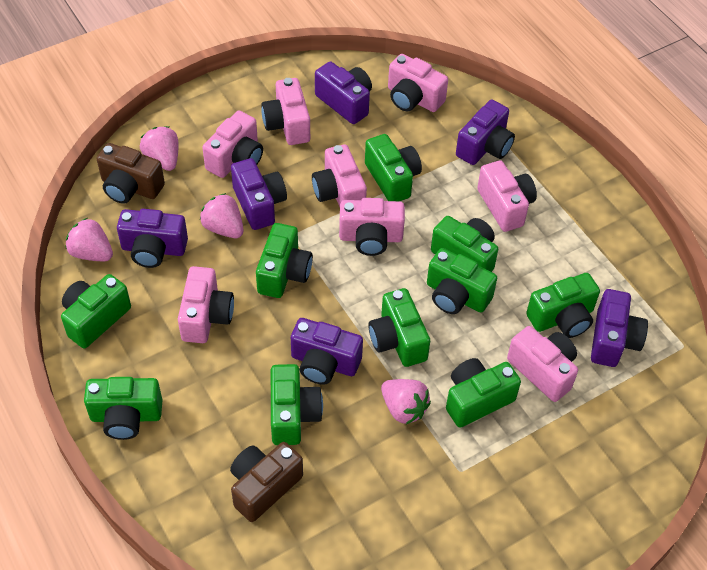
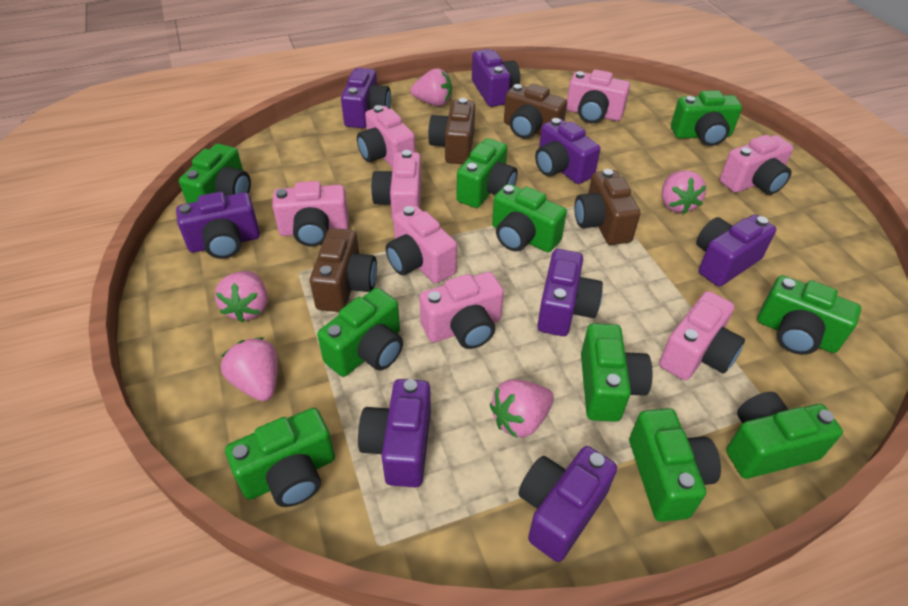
brown camera: [97,143,165,204] [230,442,303,522] = 2 -> [310,228,377,312] [428,98,475,164] [504,84,567,139] [574,169,640,245] = 4
pink strawberry: [66,218,113,261] [140,126,178,171] [200,193,243,238] [381,379,431,424] = 4 -> [215,271,268,323] [221,337,277,401] [410,68,452,106] [490,380,554,438] [662,171,706,214] = 5
purple camera: [117,209,188,268] [231,158,287,230] [291,318,363,385] [315,62,372,124] [456,100,515,165] [591,289,648,367] = 6 -> [176,192,260,259] [341,68,391,128] [358,379,431,487] [472,49,520,107] [518,446,617,562] [535,118,601,184] [537,249,603,336] [696,215,777,287] = 8

